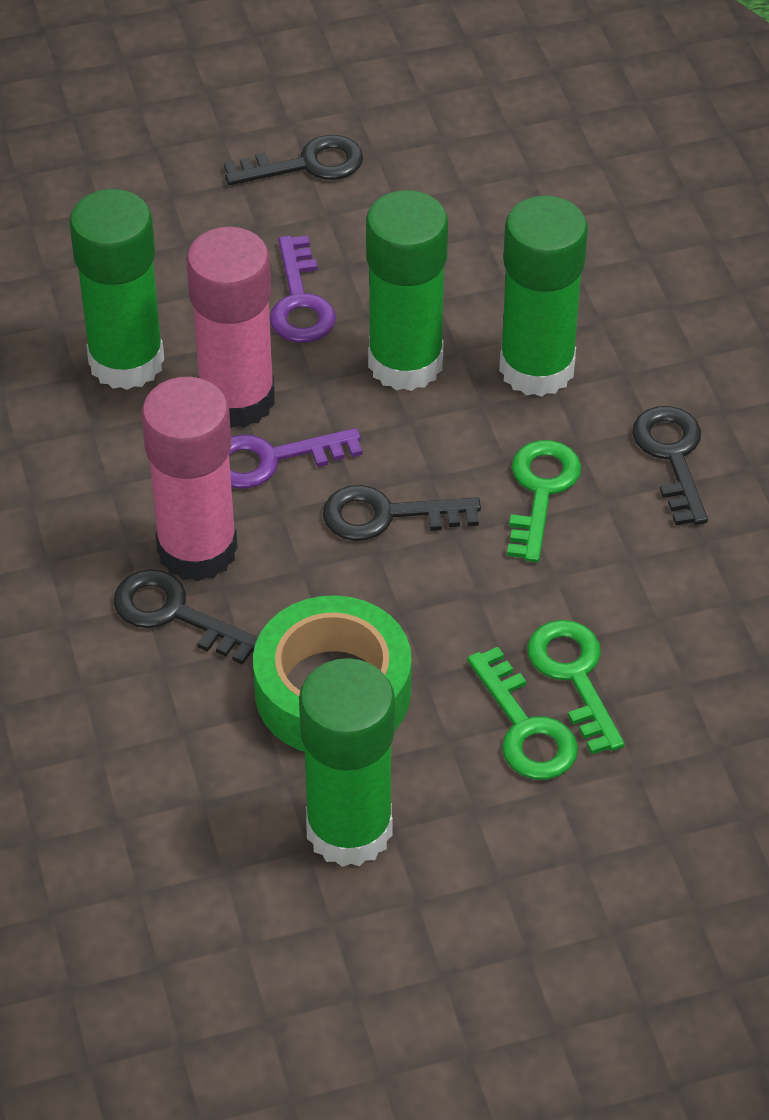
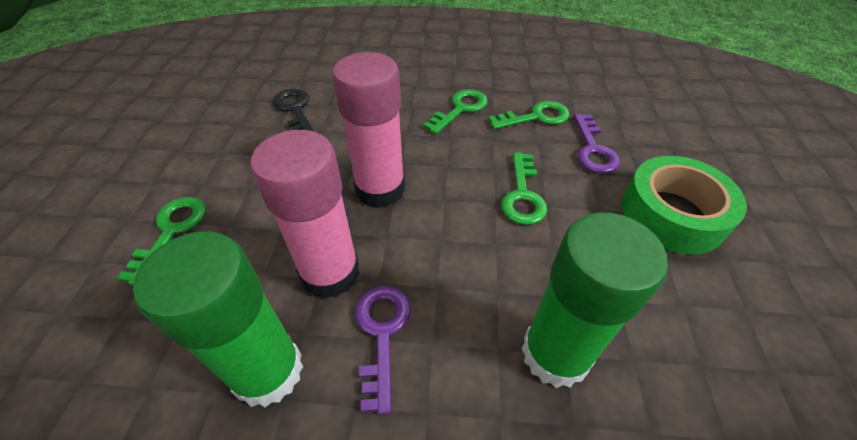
black key: [114,569,258,665] [224,135,363,185] [323,485,481,541] [632,406,708,525] = 4 -> [272,89,314,131] = 1
green glue stick: [69,189,164,390] [299,658,395,867] [366,190,448,391] [499,196,588,397] = 4 -> [133,231,304,407] [522,212,668,388] = 2
green key: [467,647,578,780] [507,440,581,562] [527,620,625,754] = 3 -> [117,197,206,285] [423,89,488,134] [488,101,569,129] [501,152,548,225] = 4

